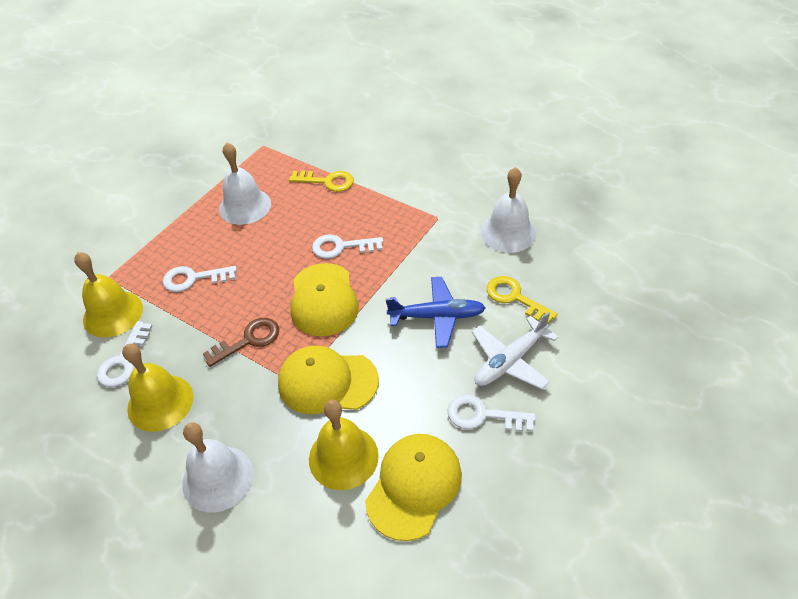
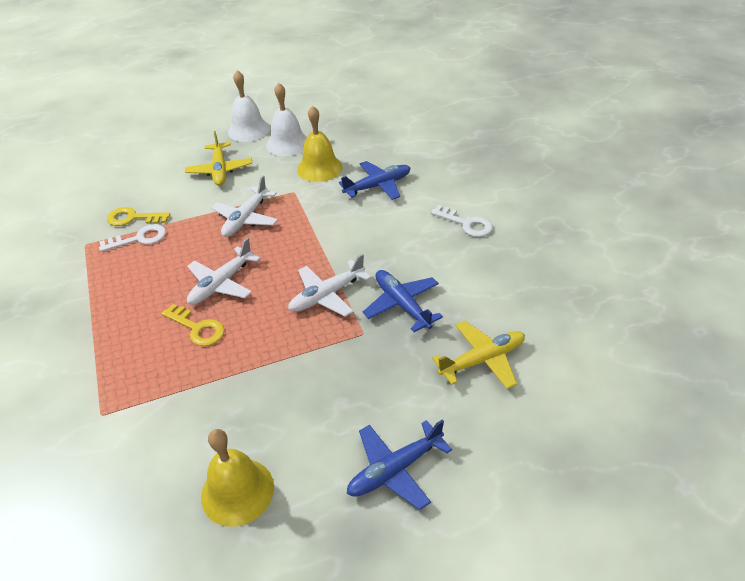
blue plane: [386,277,486,348] = 1 -> [339,161,410,200] [347,419,452,510] [363,270,443,332] = 3
brown key: [203,318,279,367] = 1 -> none = 0
white bell: [182,422,253,512] [219,143,271,225] [481,167,536,253] = 3 -> [228,70,270,142] [266,83,307,156] = 2
white key: [97,321,152,387] [163,266,237,292] [312,234,383,259] [448,394,536,432] = 4 -> [99,224,166,252] [431,205,493,237] = 2
white plane: [472,312,559,389] = 1 -> [187,238,261,305] [211,176,278,237] [288,254,371,317] = 3
yellow bell: [74,252,143,338] [122,344,193,432] [309,400,379,490] = 3 -> [201,429,274,527] [297,106,343,182] = 2
yellow cap: [278,345,379,414] [290,263,359,336] [365,434,462,541] = 3 -> none = 0
yellow plane: none = 0 -> [185,131,252,186] [432,321,525,389] = 2

